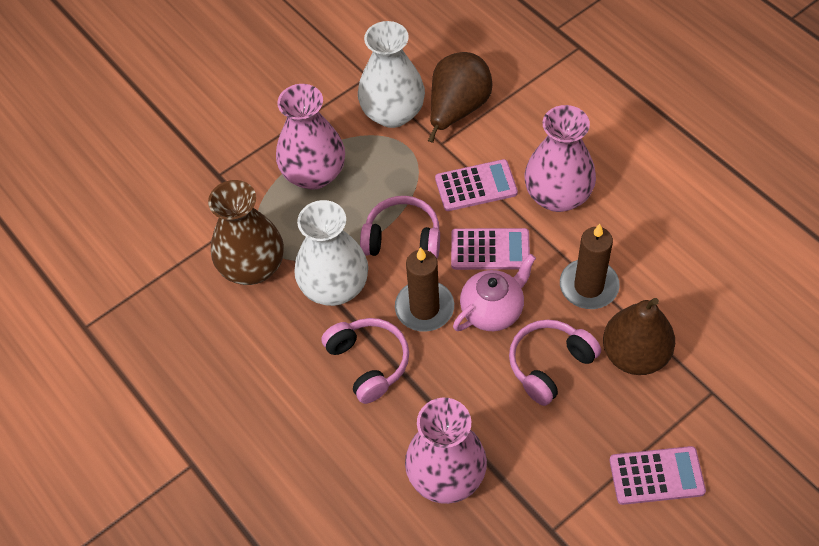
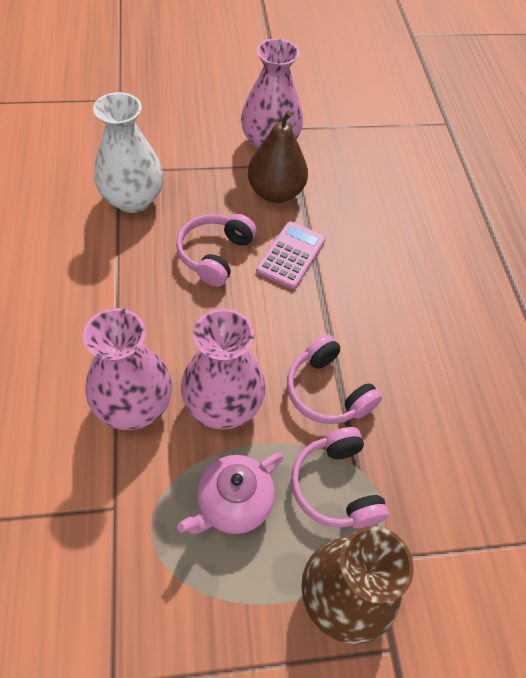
brown candle: [395,247,454,332] [560,224,620,309] = 2 -> none = 0
brown pear: [428,52,493,143] [603,298,675,375] = 2 -> [248,111,308,203] = 1
pink calculator: [435,159,518,211] [451,228,530,270] [609,446,706,505] = 3 -> [256,221,326,289] = 1
white vase: [294,200,368,306] [358,21,425,128] = 2 -> [93,92,163,213] = 1

